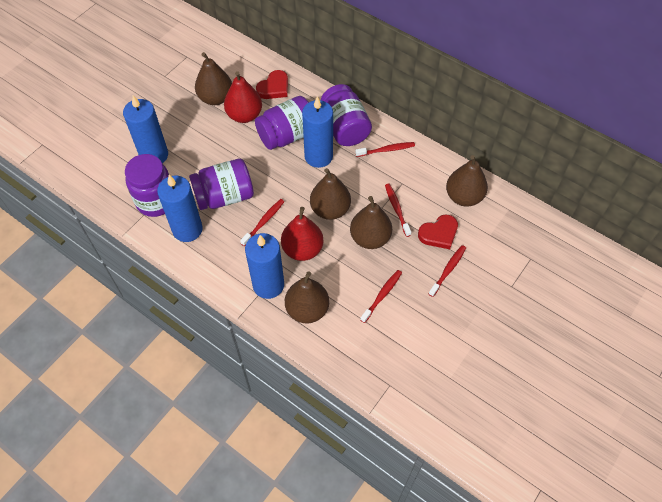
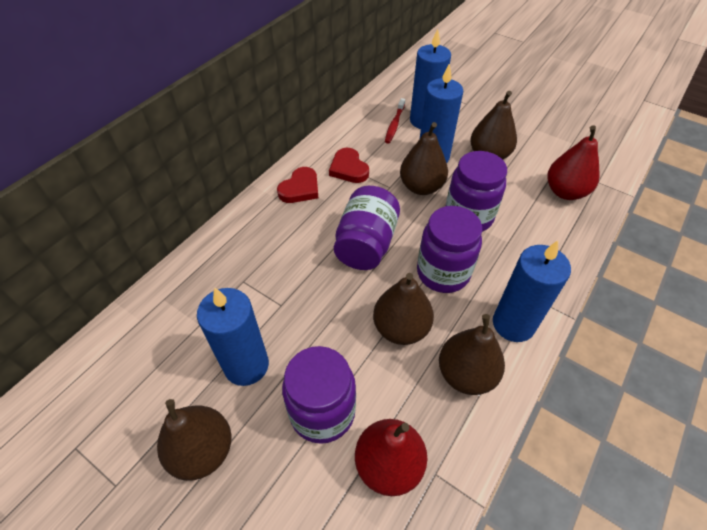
red toothbrush: [240,199,284,246] [355,142,415,157] [360,270,402,323] [385,184,411,237] [429,245,466,297] = 5 -> [385,98,405,144] = 1

